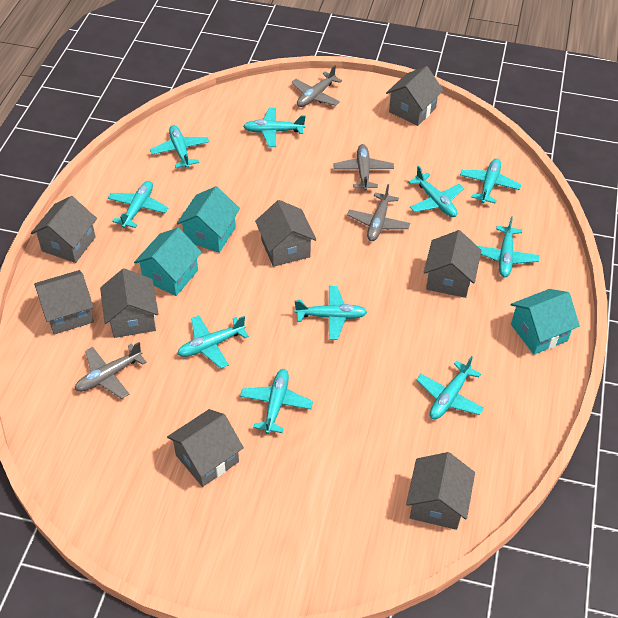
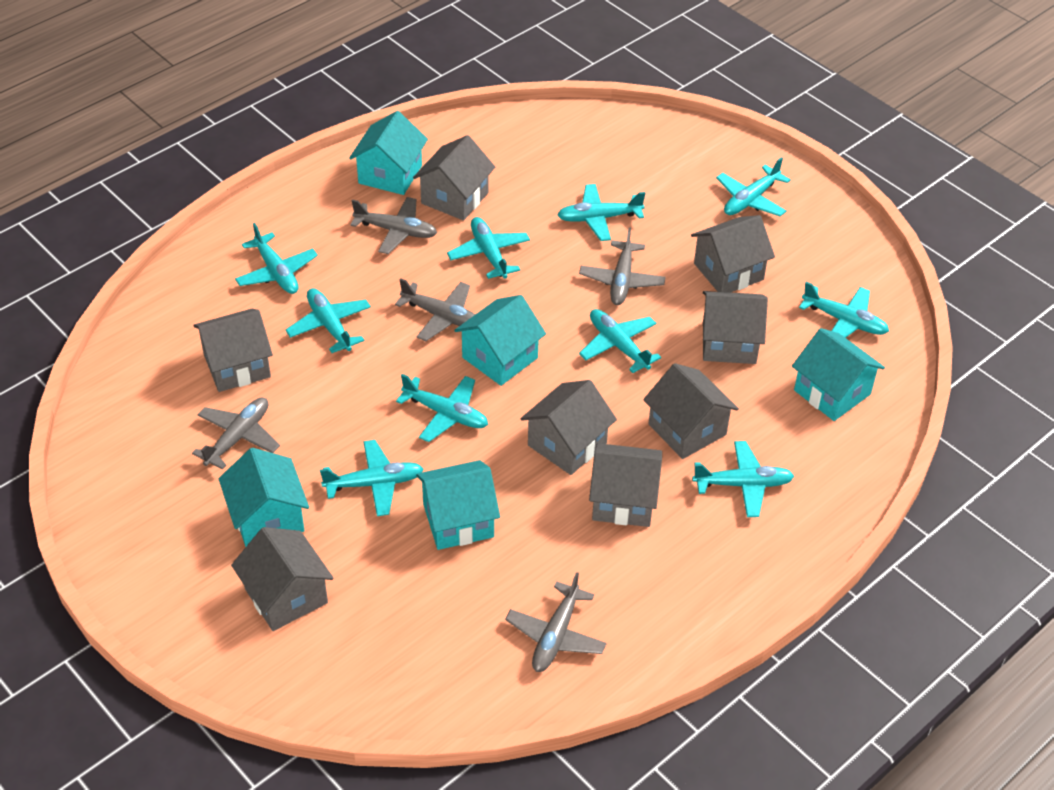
grey plane: [75,342,147,399] [291,65,342,107] [333,144,394,191] [347,184,410,241] = 4 -> [192,398,280,470] [350,197,437,254] [395,278,475,341] [505,572,607,672] [579,227,666,305] = 5
turquoise house: [134,228,202,296] [177,186,240,253] [511,289,580,355] = 3 -> [219,448,309,547] [349,111,428,195] [416,460,500,550] [454,295,546,386] [792,328,885,421] = 5

